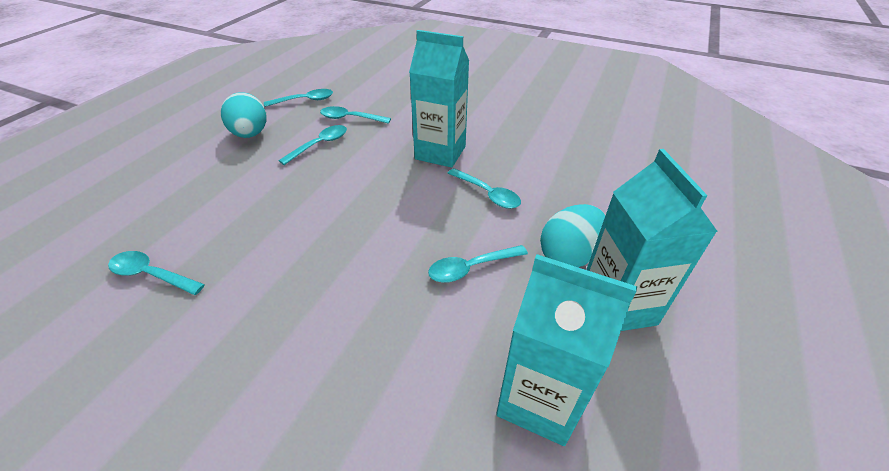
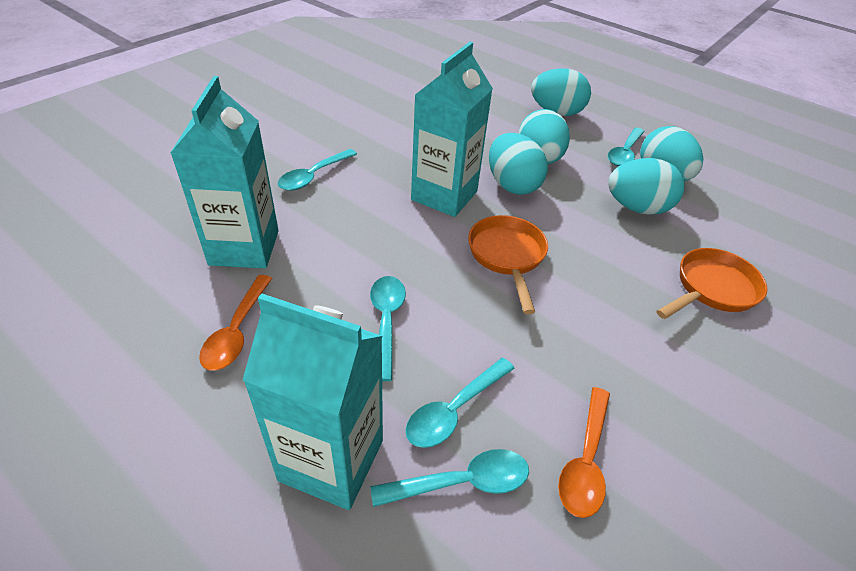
orange pan: none = 0 -> [468,215,548,314] [657,248,768,319] = 2
orange spoon: none = 0 -> [199,275,273,370] [558,387,610,518] = 2
turquoise egg: [221,92,266,138] [540,204,605,268] = 2 -> [489,133,548,195] [519,109,570,164] [531,68,591,116] [608,158,685,215] [640,126,704,181] = 5
turquoise spoon: [108,251,205,295] [264,89,333,107] [278,125,347,165] [320,106,391,124] [428,245,528,283] [447,168,521,209] = 6 -> [278,149,357,191] [370,276,406,382] [370,449,529,507] [405,358,515,448] [608,128,645,166] = 5

